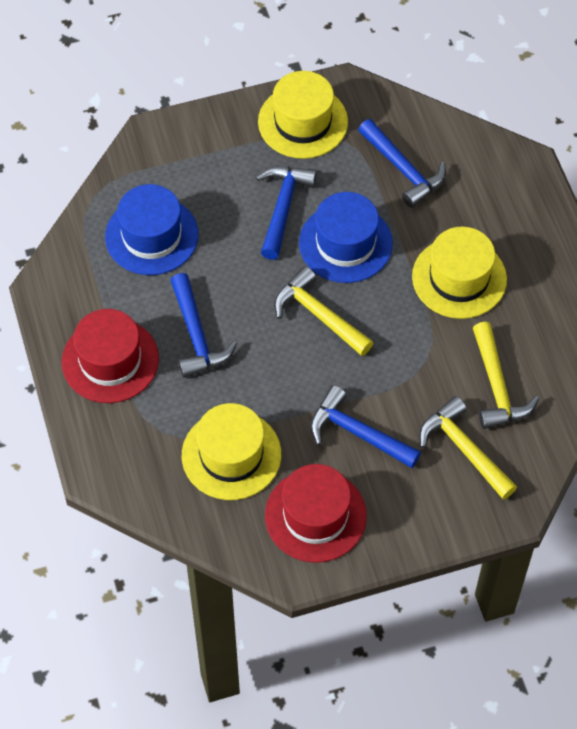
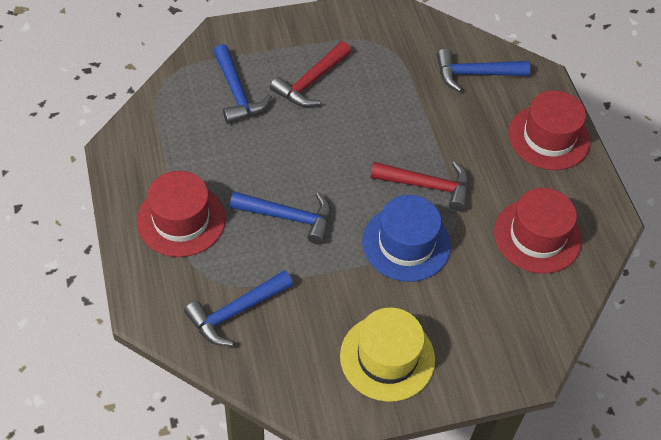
blue hat: [105,184,198,275] [299,192,393,283] = 2 -> [362,195,451,282] = 1
red hammer: none = 0 -> [270,41,351,107] [371,161,469,211] = 2
red hat: [62,309,159,403] [265,464,367,563] = 2 -> [137,171,226,257] [494,188,582,274] [508,90,590,170] = 3
yellow hammer: [274,266,374,356] [419,396,517,500] [473,322,539,429] = 3 -> none = 0
yellow hat: [182,403,281,500] [258,71,348,159] [412,227,507,319] = 3 -> [340,307,435,402] = 1

